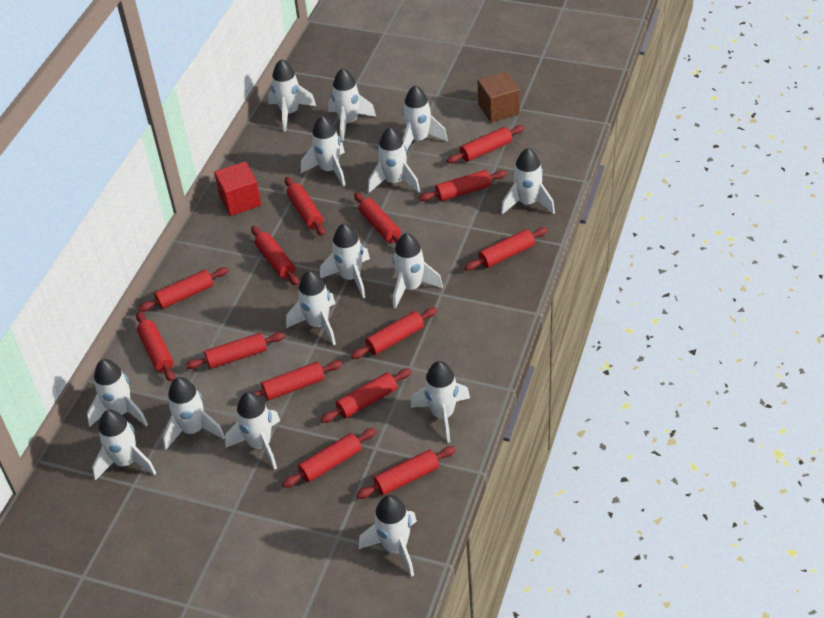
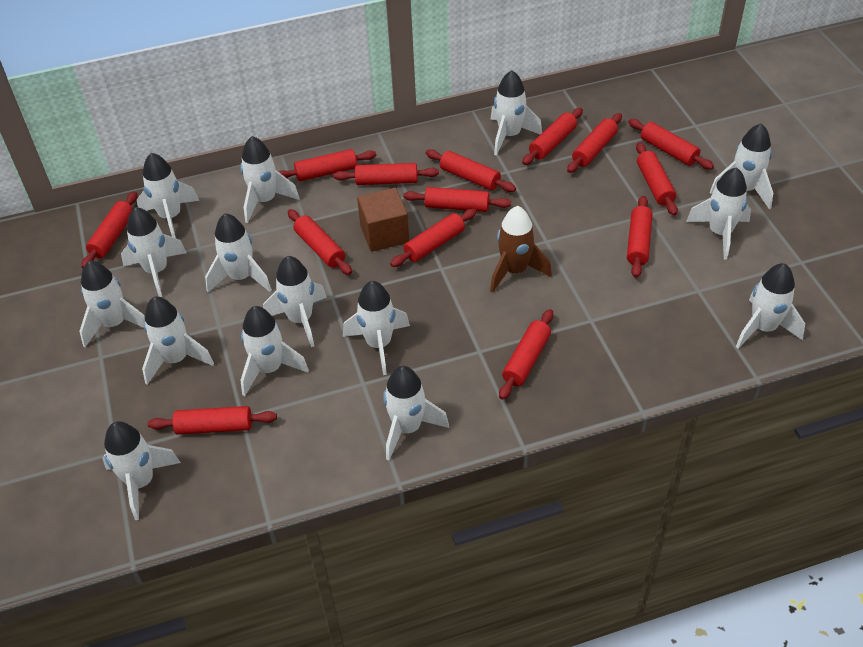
brown rocket: none = 0 -> [490,206,552,293] = 1
red cube: [214,161,261,216] = 1 -> none = 0

